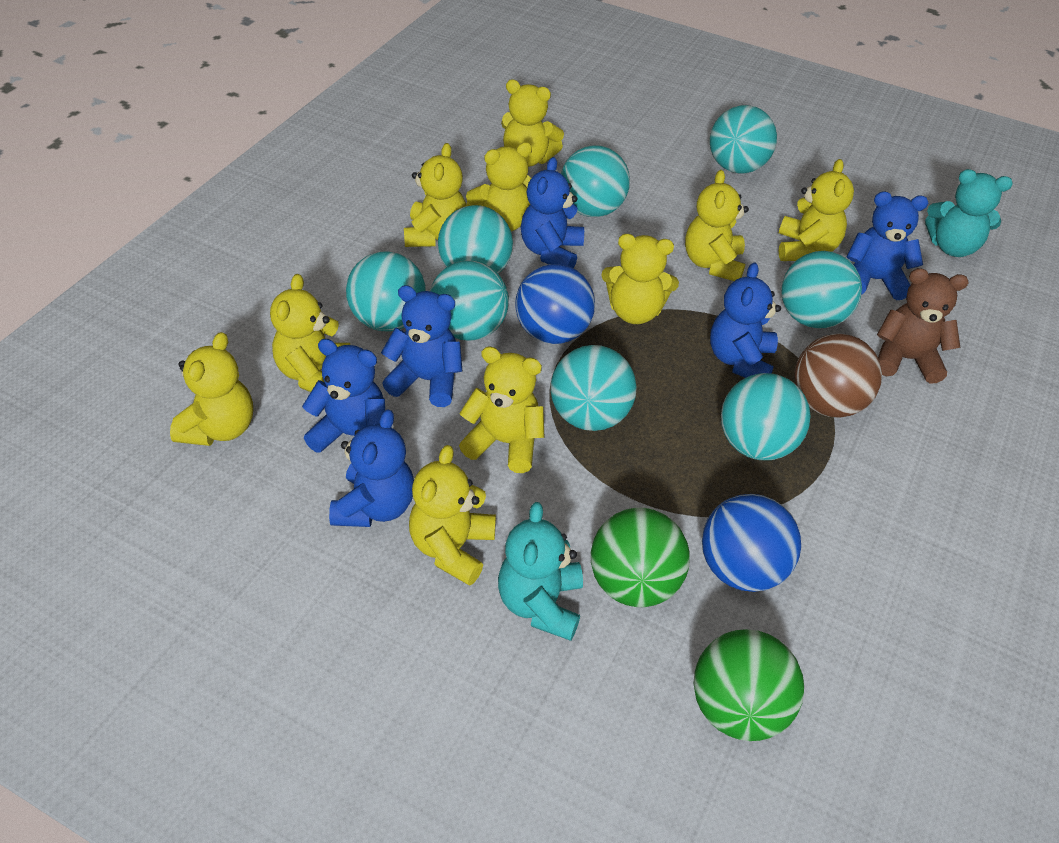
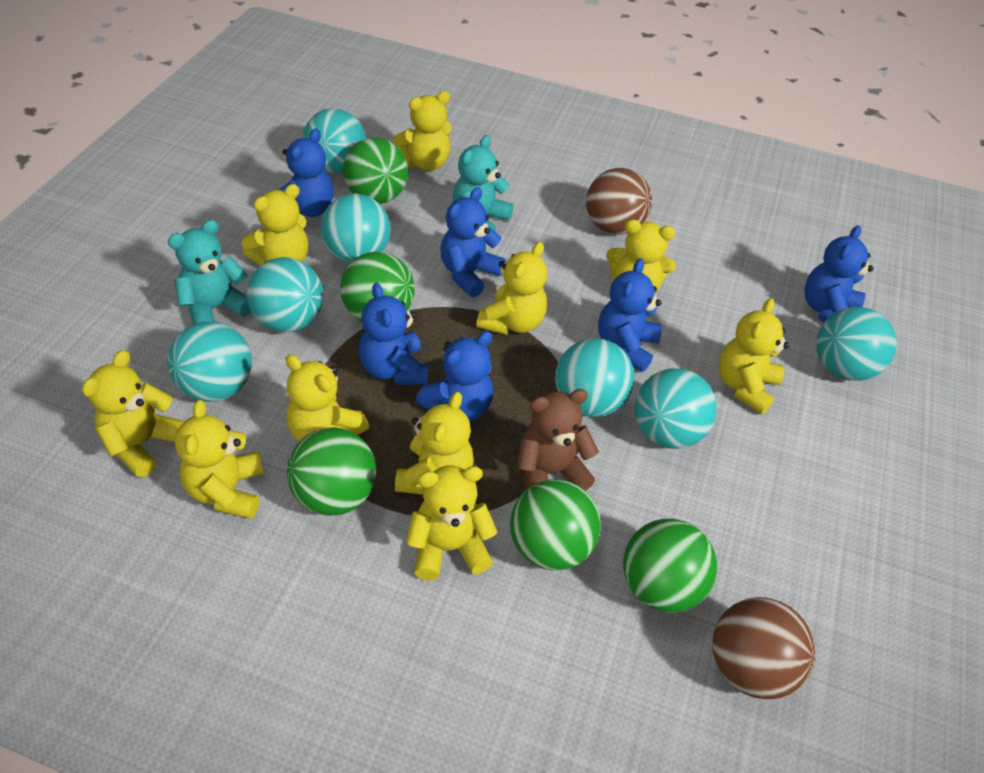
blue ball: [515,264,595,344] [702,494,801,592] = 2 -> none = 0
brown ball: [795,334,882,417] = 1 -> [586,168,652,234] [712,597,815,699] = 2
green ball: [591,508,690,607] [693,629,804,741] = 2 -> [287,428,376,516] [340,252,415,322] [343,137,408,204] [510,479,601,571] [623,519,717,613] = 5
turquoise ball: [346,251,426,332] [430,260,509,341] [438,205,513,274] [551,345,637,431] [561,145,630,217] [710,105,777,173] [721,373,811,460] [782,251,862,329] = 8 -> [167,322,252,402] [247,257,324,333] [303,108,366,173] [320,194,391,263] [555,338,634,417] [635,368,717,449] [816,307,897,381] = 7

